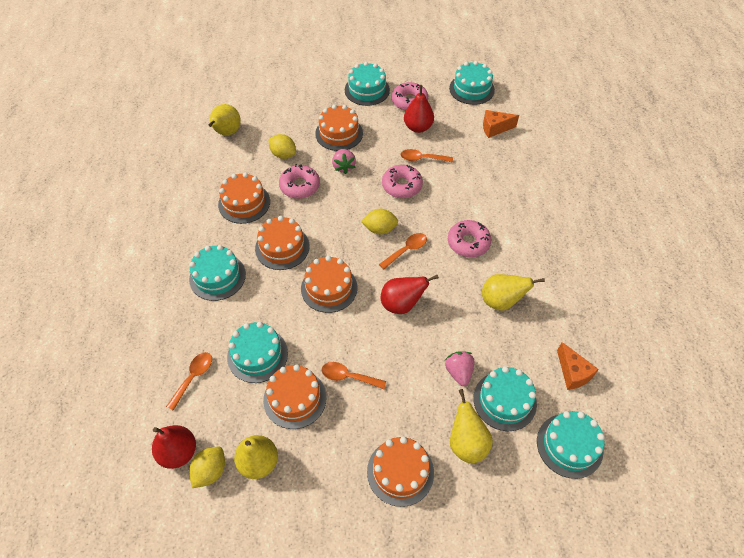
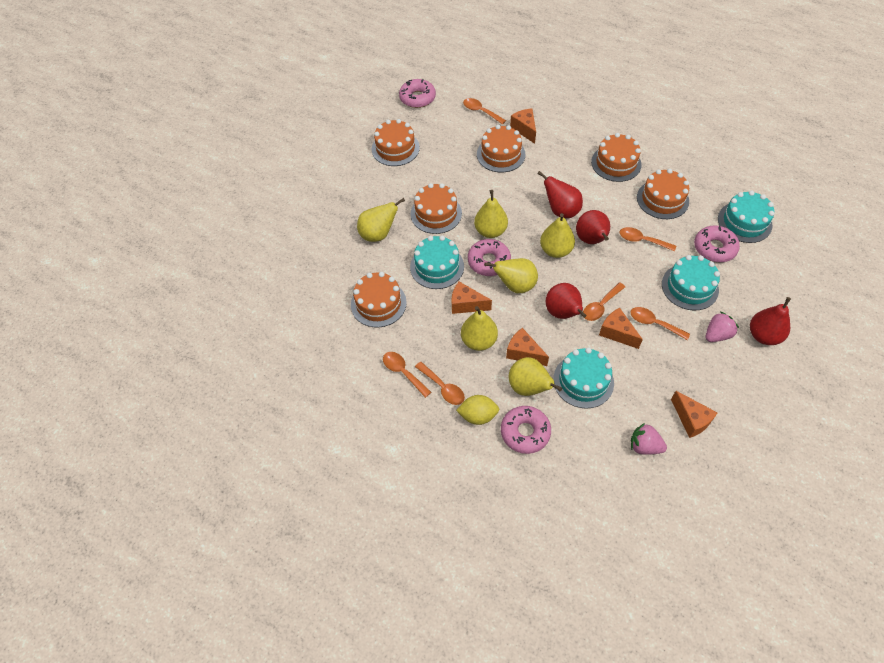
orange cheese: [483,110,519,138] [557,342,599,390] = 2 -> [452,282,492,314] [506,328,549,366] [510,108,536,144] [599,308,643,349] [671,391,717,438] = 5
orange spoon: [166,352,212,411] [321,362,386,389] [379,233,427,270] [400,149,453,163] = 4 -> [383,352,431,398] [415,362,465,405] [463,98,506,125] [583,282,625,321] [620,227,676,251] [630,307,690,340] = 6
red pear: [152,425,196,469] [381,274,439,314] [404,85,434,133] = 3 -> [537,171,583,218] [545,283,586,319] [576,210,610,244] [750,297,791,345] = 4
turquoise cake: [189,245,246,301] [227,322,288,383] [345,62,390,106] [449,61,495,105] [473,366,537,431] [537,411,605,479] = 6 -> [410,236,464,289] [553,347,614,409] [662,255,720,310] [718,191,775,243] = 4
yellow lemon: [189,447,225,488] [269,134,296,159] [361,209,398,234] = 3 -> [456,395,499,425] = 1
yellow pear: [209,104,241,135] [234,435,278,479] [450,389,493,463] [482,274,545,311] = 4 -> [357,198,405,242] [461,306,498,351] [474,190,508,238] [484,258,538,293] [509,357,562,396] [540,213,575,258] = 6

